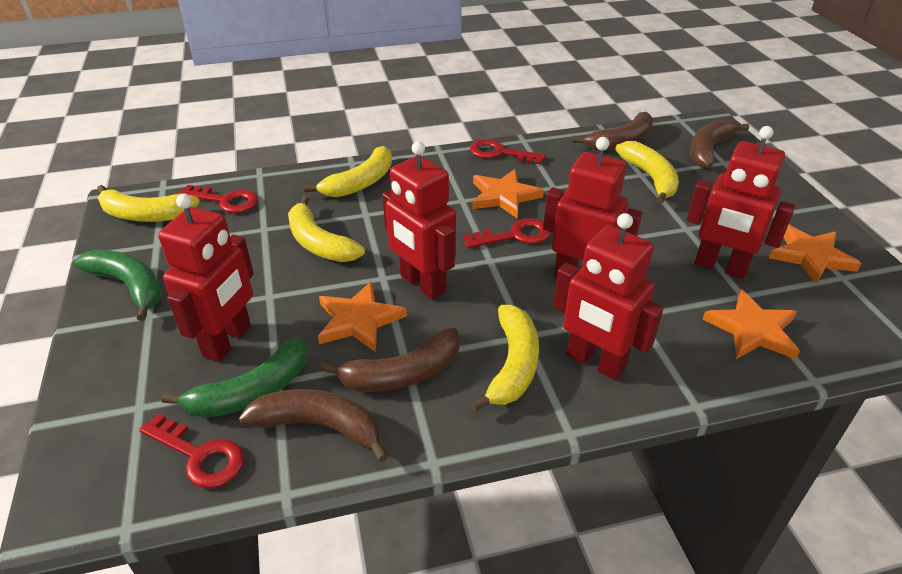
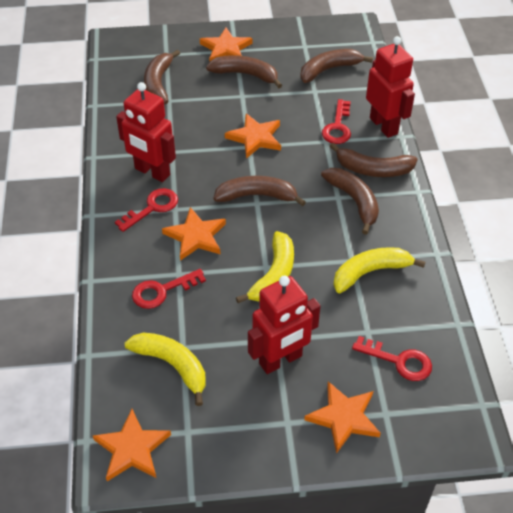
brown banana: [239,389,389,462] [320,328,460,392] [573,112,653,151] [690,119,749,168] = 4 -> [144,50,180,104] [206,55,282,88] [213,176,306,206] [300,49,373,83] [321,168,379,235] [330,143,418,177] = 6
green banana: [74,250,162,321] [161,336,308,418] = 2 -> none = 0
orange star: [318,282,407,352] [472,169,544,218] [702,289,800,359] [769,225,861,284] = 4 -> [93,409,171,481] [162,207,226,261] [200,27,253,62] [225,113,281,159] [304,381,381,454] = 5
red robot: [158,194,254,362] [382,141,456,300] [543,137,642,278] [553,213,664,381] [687,126,795,279] = 5 -> [116,82,176,182] [248,276,320,374] [366,36,415,138] = 3
yellow banana: [97,185,200,222] [288,196,365,262] [304,146,392,197] [470,305,539,412] [615,141,679,204] = 5 -> [125,332,206,406] [236,231,294,303] [333,247,426,293] = 3

